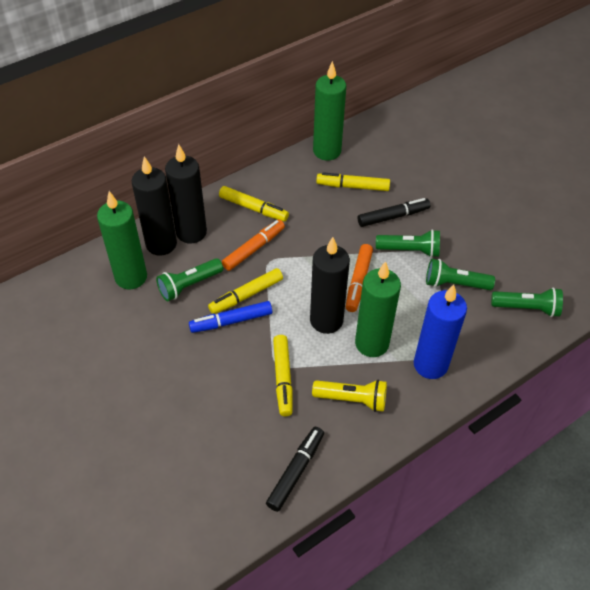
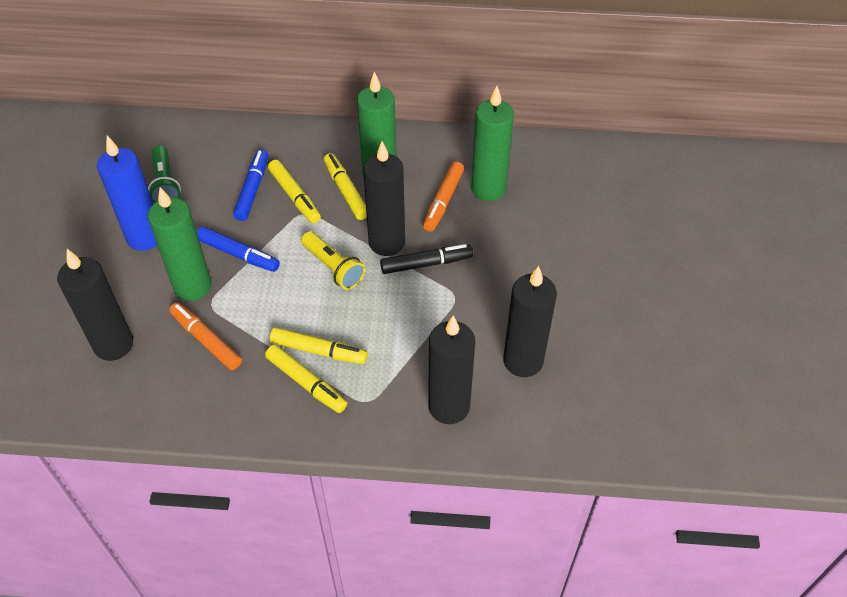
black candle: [132,156,177,256] [165,144,207,244] [310,237,350,334] = 3 -> [57,249,133,361] [363,141,405,256] [428,315,475,424] [503,266,557,377] = 4
black marker: [266,427,324,512] [358,198,430,227] = 2 -> [380,244,473,274] = 1
blue marker: [189,301,272,333] = 1 -> [197,226,280,272] [233,150,268,221] = 2
green flashlight: [156,258,223,301] [376,229,440,258] [426,259,495,290] [491,288,563,317] = 4 -> [148,145,181,203] = 1

